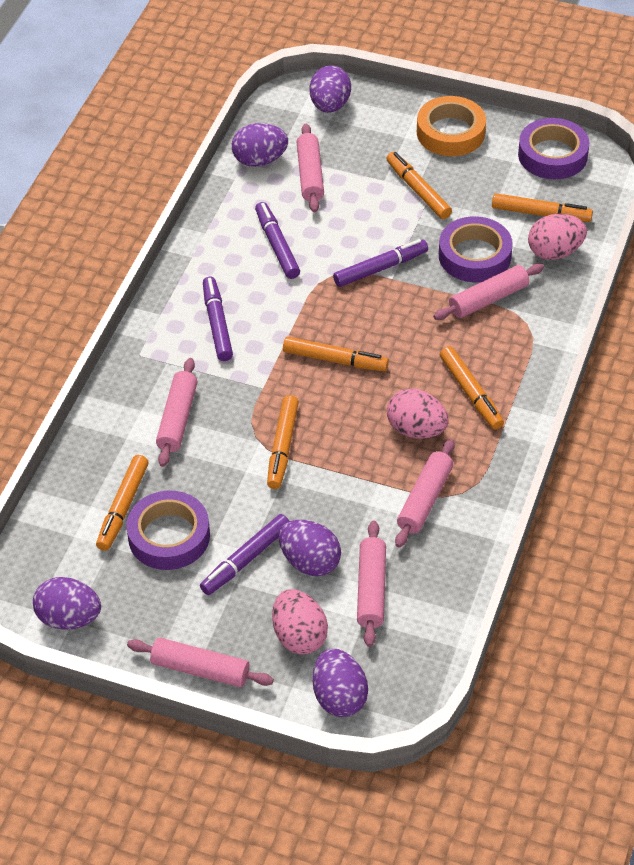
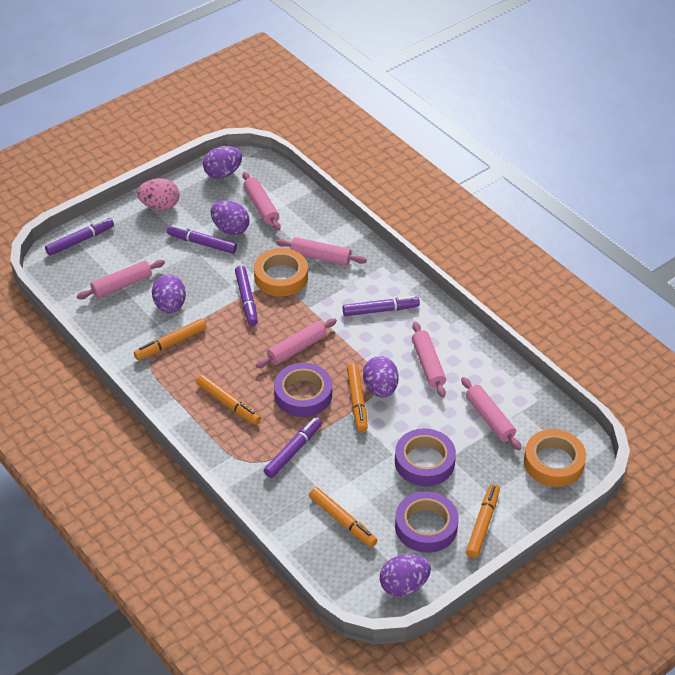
orange marker: [96,455,149,551] [267,395,299,489] [283,337,389,371] [386,152,452,219] [440,346,504,430] [492,193,593,222] = 6 -> [134,319,207,360] [196,375,261,425] [309,487,377,547] [347,364,368,432] [466,484,500,558] = 5
orange tape: [417,96,486,156] = 1 -> [254,248,308,296] [524,429,586,487] = 2
pink egg: [272,589,328,655] [387,389,449,439] [528,214,587,260] = 3 -> [137,178,180,210] = 1
purple marker: [200,514,289,595] [203,277,233,361] [255,202,300,279] [333,239,428,287] = 4 -> [45,218,114,256] [167,225,237,254] [235,266,258,326] [264,417,322,478] [343,296,420,316] = 5

